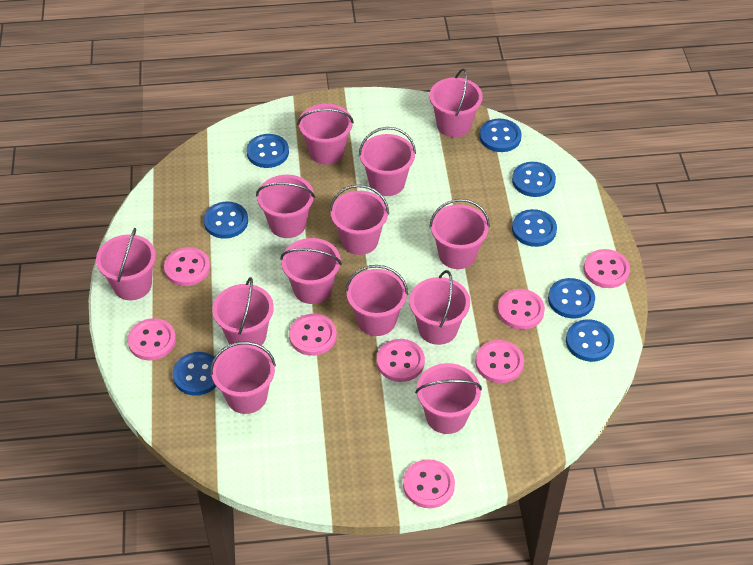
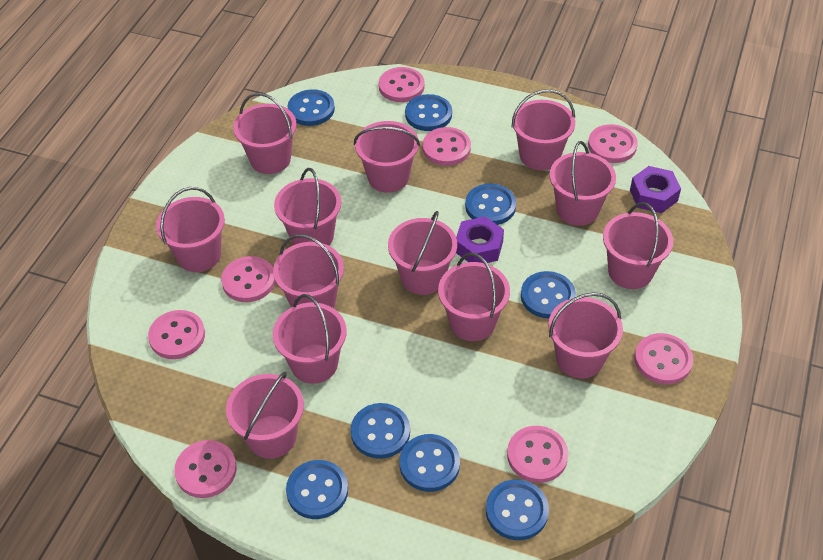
purple nut: none = 0 -> [456,217,504,263] [630,166,681,213] = 2

